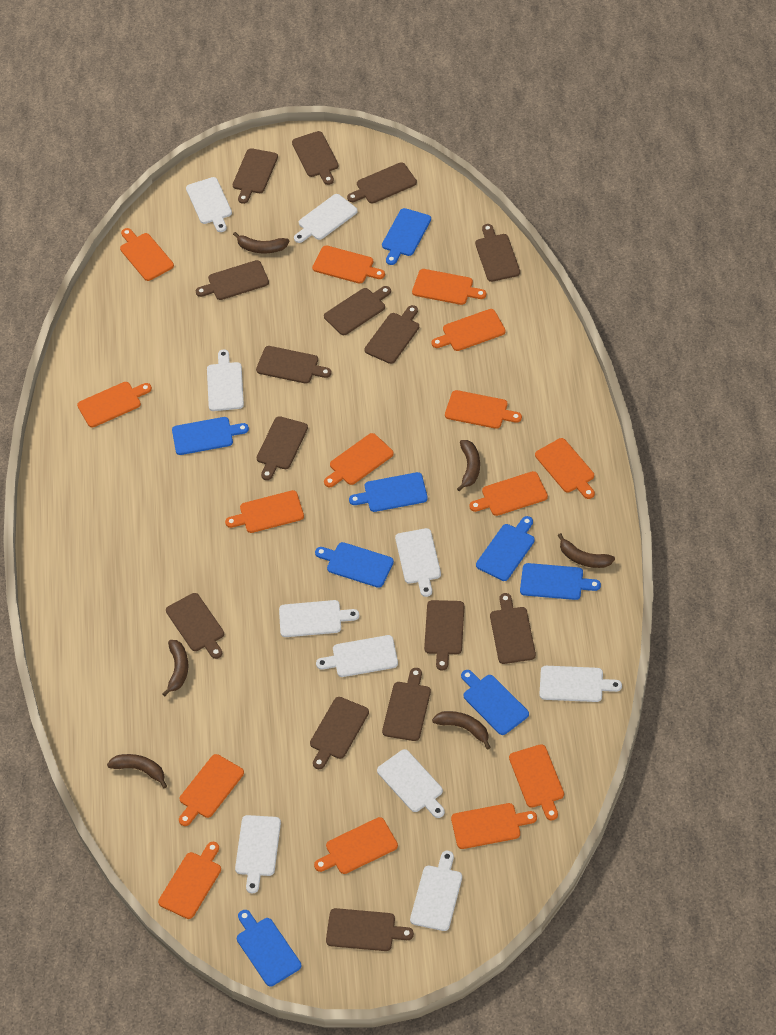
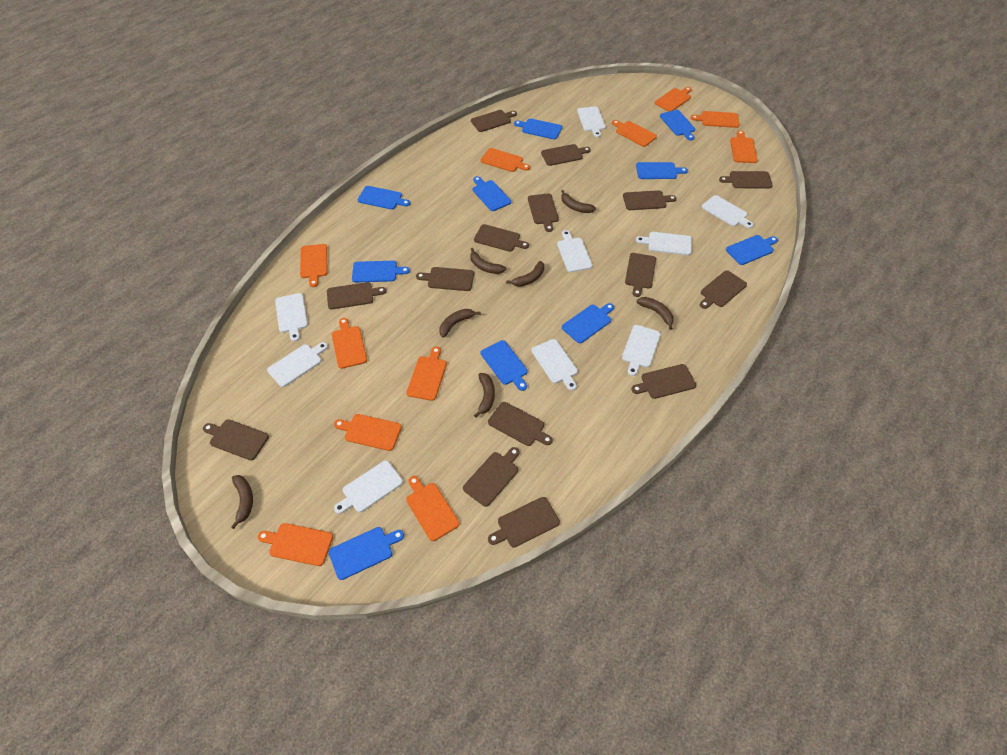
blue cutting board: [172,417,249,455] [237,910,301,986] [315,542,394,588] [349,472,428,512] [382,208,431,265] [461,670,529,735] [476,516,535,581] [520,563,601,600] = 8 -> [329,527,404,580] [352,261,410,283] [357,186,410,210] [472,176,511,211] [481,340,528,391] [514,118,562,139] [562,303,614,343] [636,162,688,179] [660,110,695,141] [726,235,778,265] = 10
brown banana: [107,754,167,789] [162,640,188,696] [233,232,289,253] [432,711,491,750] [457,440,480,491] [558,533,615,568] = 6 -> [231,475,253,529] [439,309,480,337] [470,248,506,274] [474,373,495,417] [506,261,544,287] [561,190,596,213] [636,297,674,330] = 7
orange cutting board: [77,382,152,428] [120,228,174,281] [158,842,221,919] [179,754,244,826] [225,490,304,533] [312,246,385,284] [314,817,398,874] [324,433,394,487] [412,269,486,305] [431,309,506,351] [445,390,522,429] [451,803,537,849] [469,471,548,516] [509,744,564,821] [535,438,595,499] = 15 -> [258,523,333,566] [300,244,327,287] [332,318,367,369] [334,414,402,451] [406,476,460,541] [407,347,447,401] [481,148,530,172] [612,120,657,147] [655,87,692,112] [691,111,739,128] [730,130,758,163] = 11
white cutting board: [186,177,232,232] [207,349,244,411] [235,815,281,893] [279,600,359,637] [294,194,358,243] [316,635,398,677] [377,749,445,818] [395,528,441,597] [410,851,462,931] [539,666,622,702] = 10 -> [267,342,328,387] [275,293,308,341] [334,460,403,514] [531,339,578,391] [557,230,593,272] [577,106,606,137] [622,325,661,376] [636,232,692,255] [702,195,753,228] = 9

